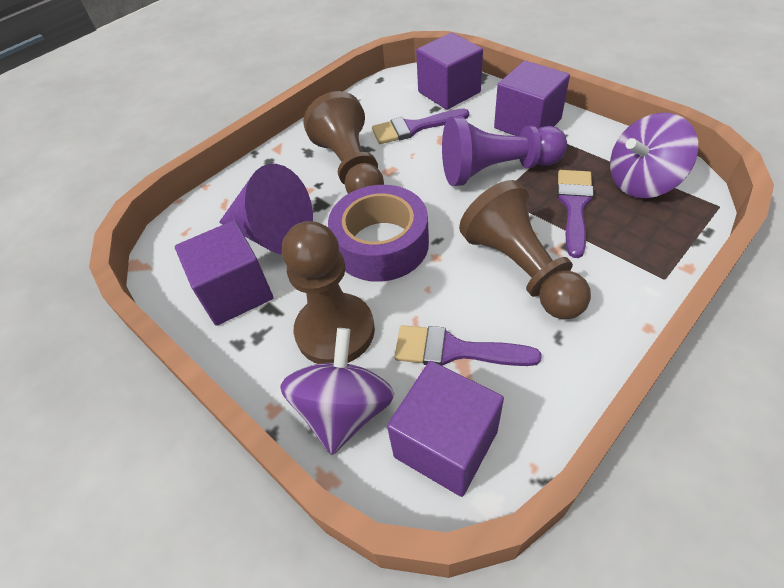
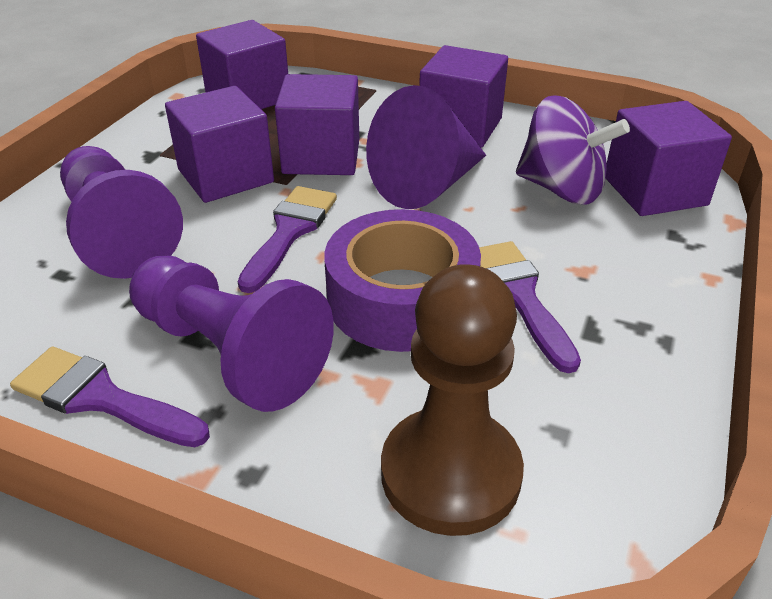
brown pawn: [282,221,375,364] [303,91,384,194] [459,180,591,319] = 3 -> [381,264,524,536] = 1
purple cube: [175,220,273,326] [387,361,504,497] [416,33,483,110] [494,60,570,136] = 4 -> [165,86,274,203] [196,20,288,109] [275,74,359,175] [419,45,508,148] [605,101,732,216] = 5
purple pawn: [442,116,567,186] = 1 -> [60,146,183,279] [129,256,334,412] = 2
purple spinning top: [280,328,394,455] [610,113,698,198] = 2 -> [516,95,630,205] = 1

